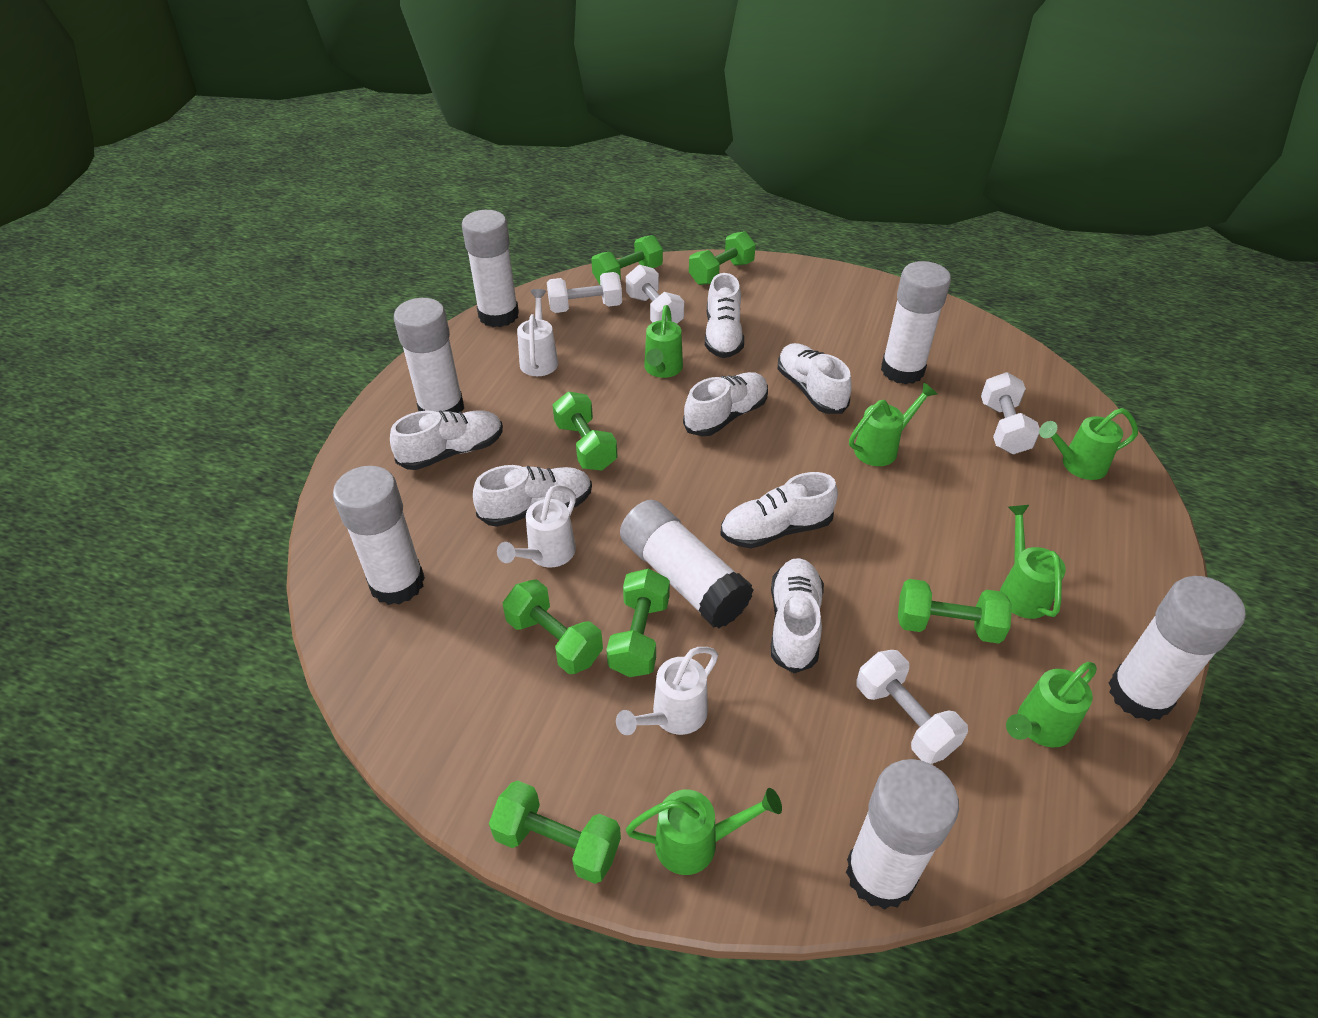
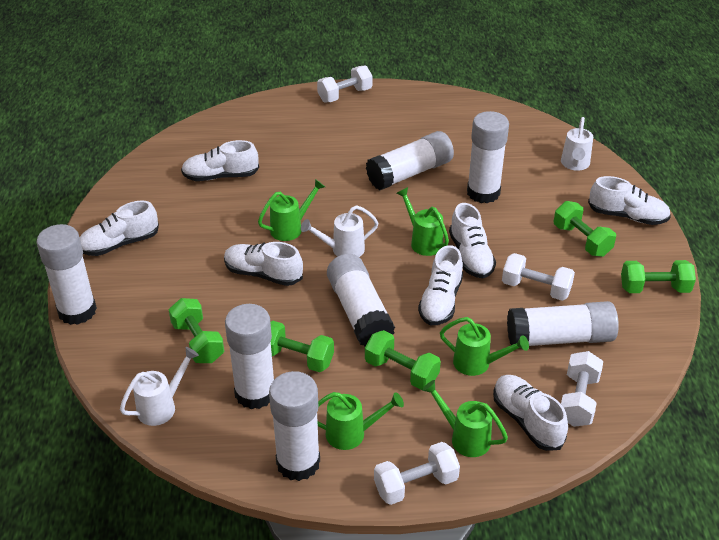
green dumbbell: [489,781,621,884] [503,579,603,674] [552,392,618,471] [591,235,663,284] [606,569,670,677] [689,231,756,285] [898,579,1012,644] = 7 -> [169,298,224,363] [270,321,334,372] [365,330,441,390] [554,201,616,257] [621,260,696,293] = 5
green watering can: [626,788,782,875] [644,305,683,378] [849,383,937,466] [1000,505,1066,619] [1006,662,1097,748] [1039,408,1138,480] = 6 -> [258,179,325,241] [317,392,404,450] [396,187,449,256] [422,380,508,457] [440,317,529,376] = 5

